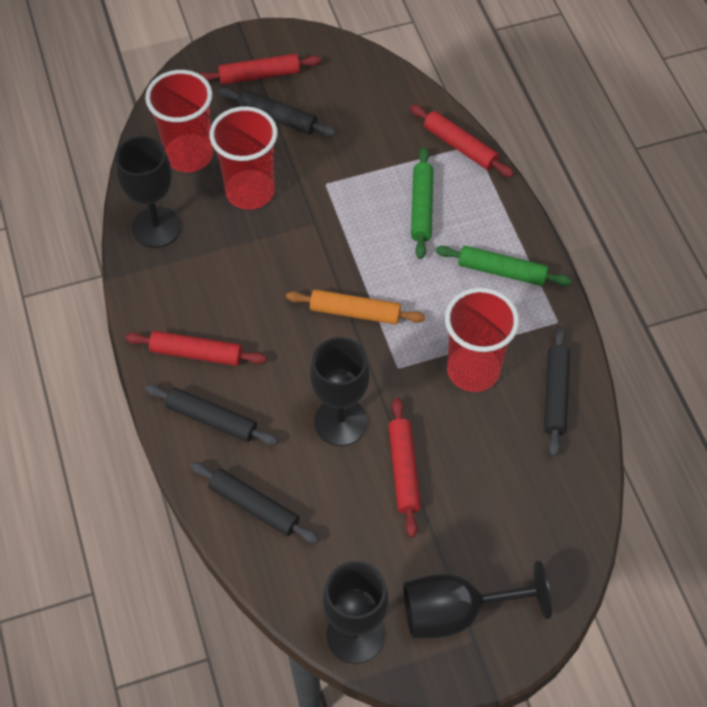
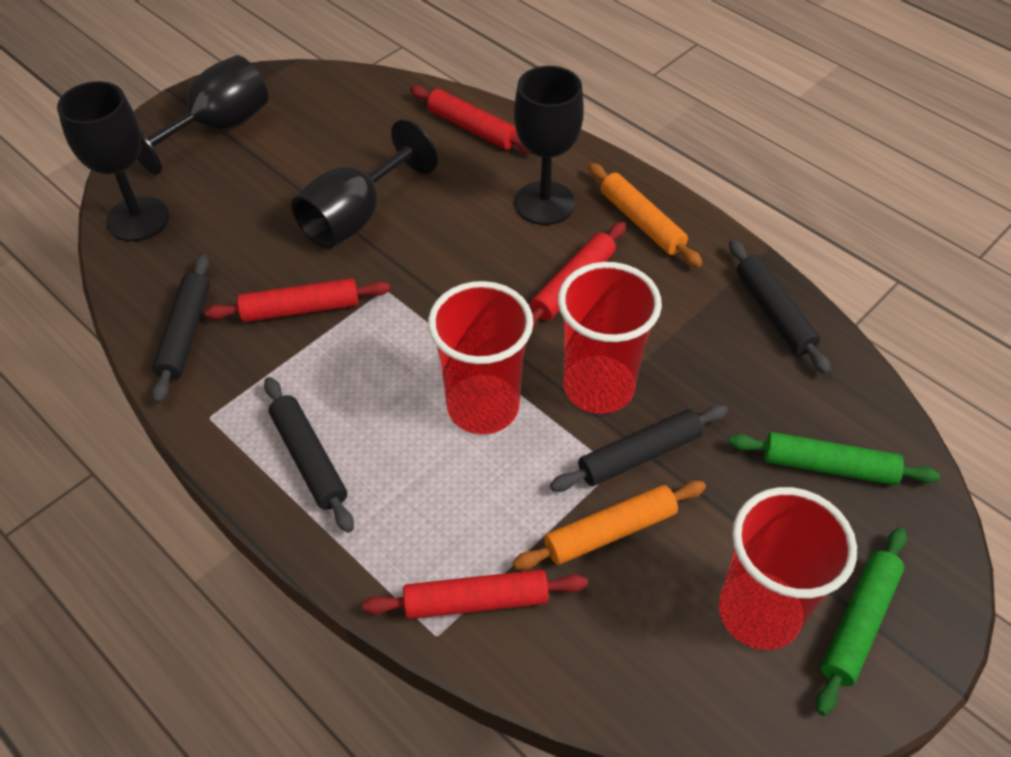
orange rolling pin: [286,289,425,325] = 1 -> [513,481,706,570] [588,163,703,267] = 2

